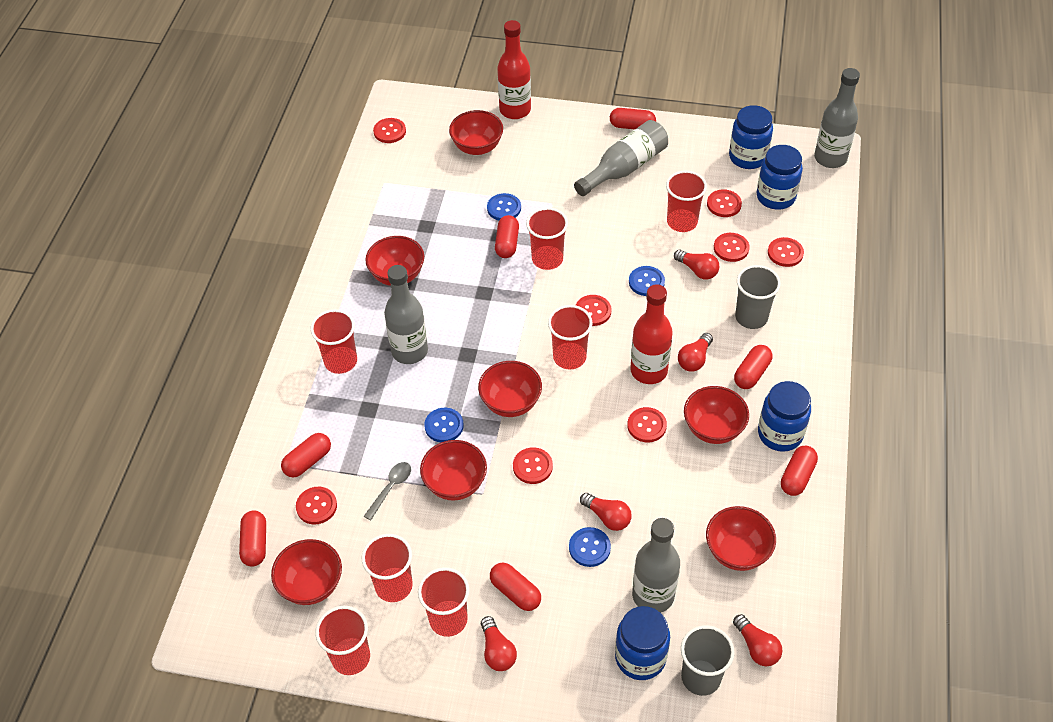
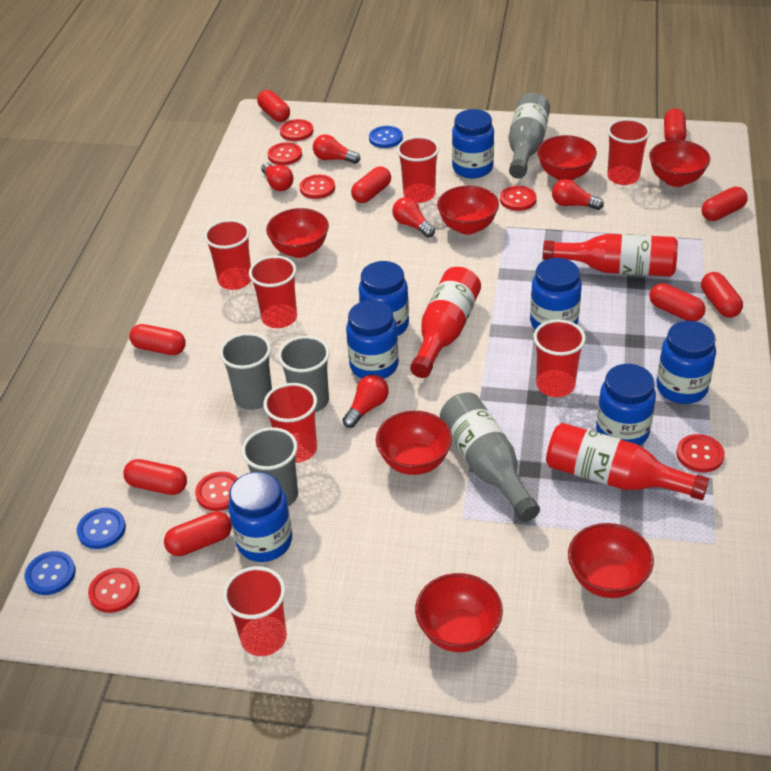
blue button: [424,408,464,442] [487,193,521,220] [569,527,611,567] [629,266,665,296] = 4 -> [24,551,76,595] [77,508,126,549] [369,126,403,148] = 3
blue jar: [615,606,670,680] [729,105,773,169] [756,145,803,210] [758,381,811,452] = 4 -> [228,472,292,562] [346,300,399,379] [359,261,409,336] [452,109,494,178] [530,258,582,330] [596,364,656,446] [656,321,716,404] = 7
grey bottle: [384,265,428,364] [574,120,668,196] [632,518,680,613] [814,68,860,168] = 4 -> [440,393,540,522] [508,93,550,179] = 2
grey cup: [681,625,735,696] [735,265,781,329] = 2 -> [220,333,272,410] [241,428,298,506] [278,336,330,412] = 3
grey spoon: [364,462,411,520] = 1 -> none = 0
red bottle: [497,20,531,119] [630,284,673,384] = 2 -> [410,267,481,378] [543,234,678,277] [546,423,709,500] = 3
red button: [296,487,337,524] [373,118,406,143] [513,447,553,484] [576,295,611,326] [627,407,667,442] [707,189,742,217] [714,233,749,262] [768,237,804,267] = 8 -> [88,568,140,613] [195,472,238,511] [268,142,302,165] [280,119,313,141] [299,175,335,199] [500,186,537,211] [676,434,725,472] = 7
red capsule: [239,511,266,566] [281,433,331,477] [490,562,541,611] [495,215,519,258] [610,108,656,129] [734,345,772,389] [781,446,818,496] = 7 -> [123,459,187,495] [129,324,186,355] [164,511,232,556] [257,90,290,122] [351,166,391,203] [649,283,705,321] [664,108,686,141] [701,272,743,318] [702,187,748,221] = 9

